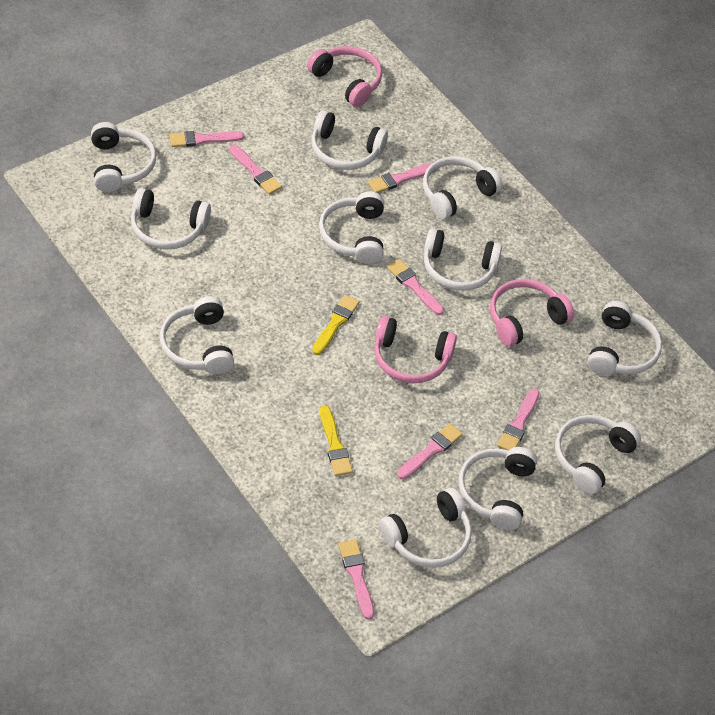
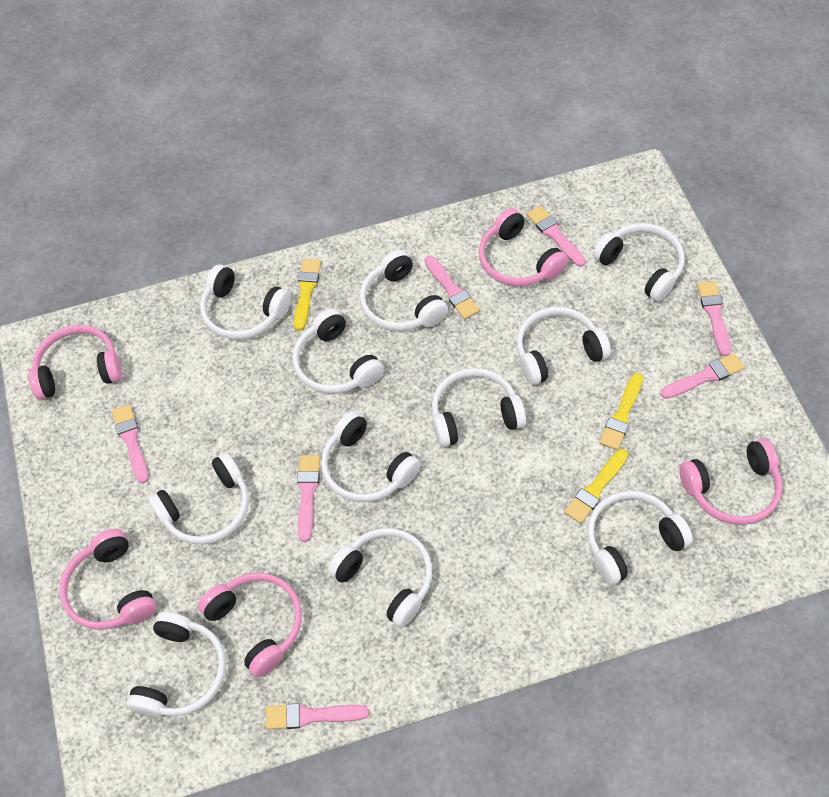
pink headphones: [307,46,382,107] [374,316,457,383] [490,279,574,347] = 3 -> [29,325,122,400] [59,529,157,630] [198,573,302,677] [479,208,568,286] [679,439,782,525] = 5
yellow brush: [312,295,359,355] [320,405,353,476] = 2 -> [294,259,321,331] [564,449,628,524] [599,373,643,450] = 3

